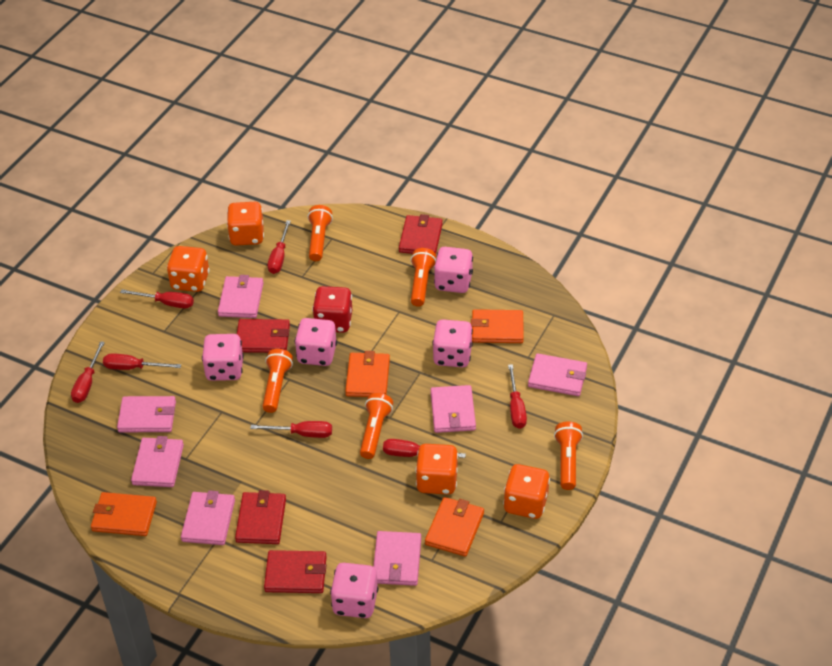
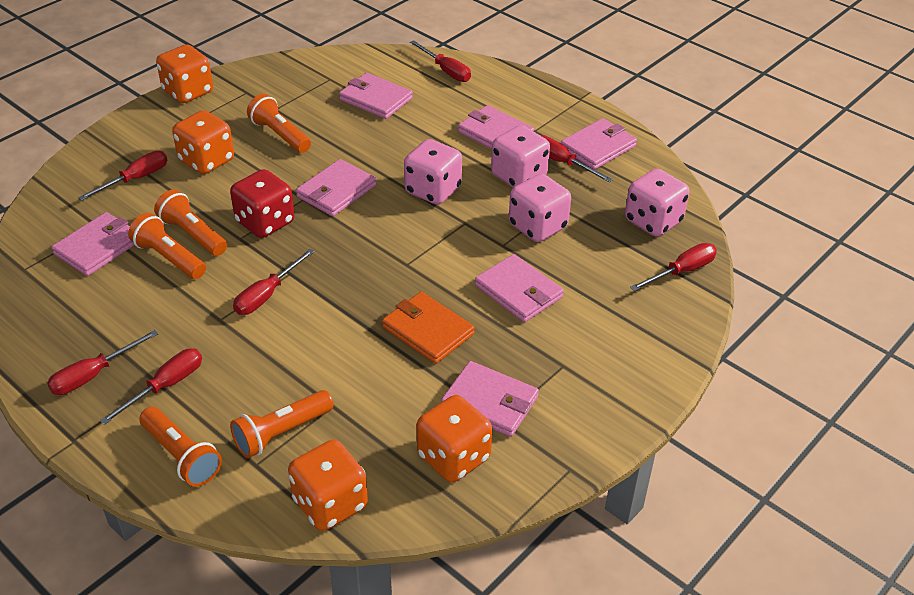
orange wallet: [91,492,157,536] [345,351,390,397] [425,497,484,557] [471,309,524,343] = 4 -> [382,291,475,364] = 1
pink dice: [202,334,244,381] [294,318,337,366] [330,563,378,618] [432,319,473,367] [434,247,473,293] = 5 -> [404,139,462,205] [491,125,550,188] [509,174,571,242] [625,169,689,237] = 4
red wallet: [235,490,286,544] [237,319,290,353] [264,550,327,593] [399,214,443,254] = 4 -> none = 0

